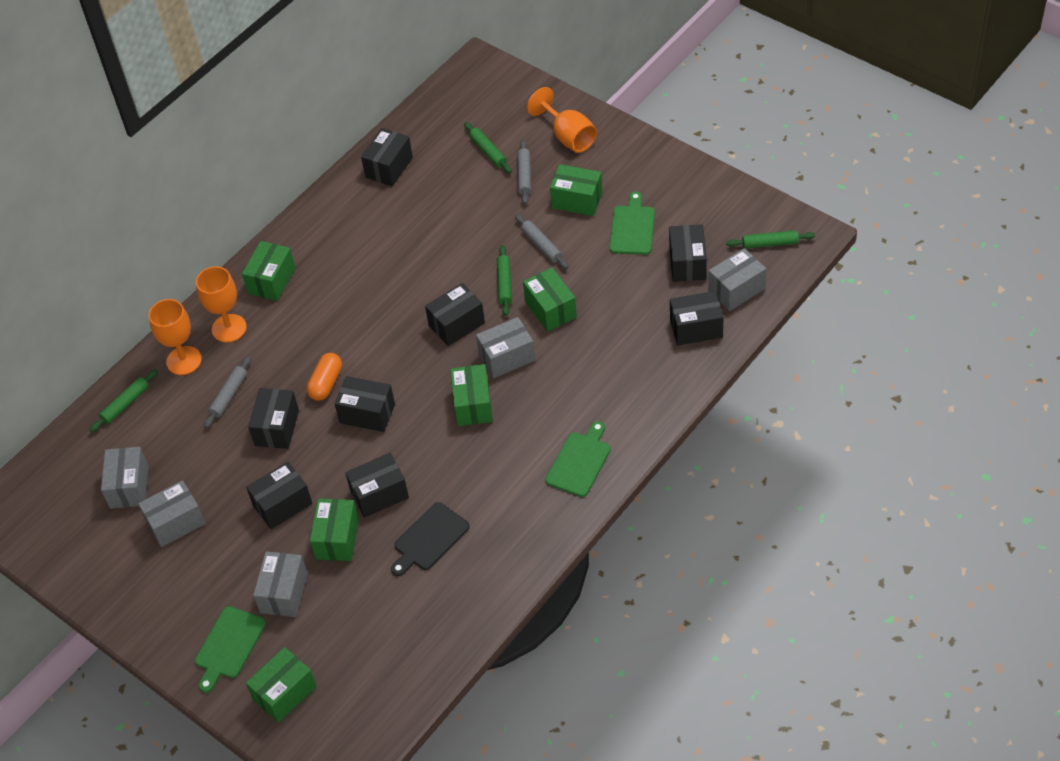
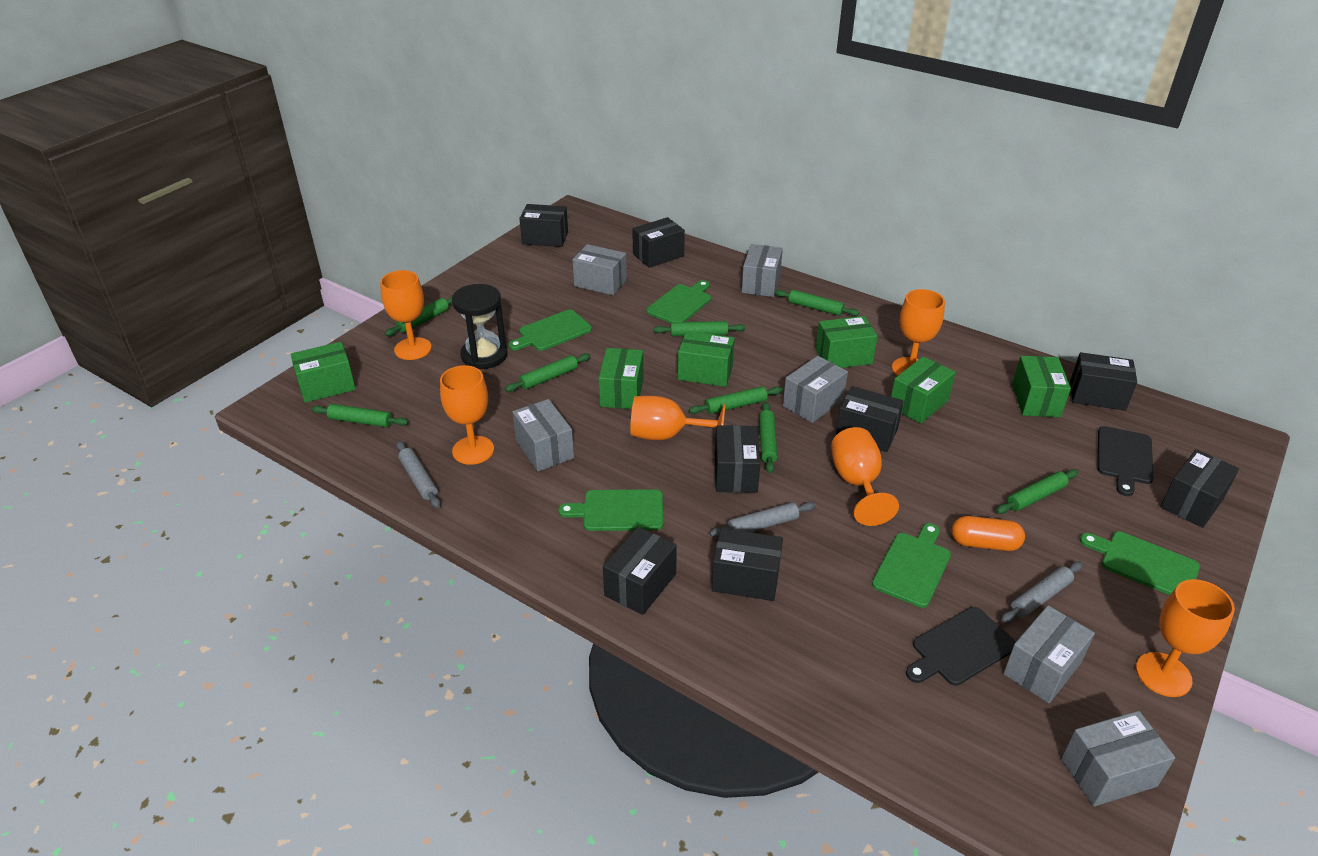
black cutting board: [391,502,470,576] = 1 -> [906,607,1016,686] [1097,426,1153,496] = 2
black hourglass: none = 0 -> [452,284,508,369] = 1
green cutting board: [195,606,266,693] [545,421,611,497] [610,192,655,255] = 3 -> [509,310,592,351] [558,489,663,531] [646,280,711,323] [872,523,951,608] [1080,532,1200,595] = 5
green rolling pin: [90,369,158,432] [464,122,512,173] [497,245,512,316] [726,230,815,249] = 4 -> [311,404,408,427] [385,296,452,336] [505,353,591,392] [653,321,745,336] [689,386,783,414] [759,402,778,473] [774,290,859,316] [996,469,1078,514] = 8
grey box: [101,447,148,509] [138,480,205,547] [253,551,308,617] [476,317,535,378] [708,248,766,311] = 5 -> [512,399,574,471] [573,244,627,295] [742,244,783,297] [783,356,848,423] [1003,605,1095,703] [1061,711,1175,807] = 6
orange goblet: [148,299,202,375] [196,266,247,343] [527,87,597,153] = 3 -> [380,270,432,360] [440,365,494,465] [630,396,726,440] [831,427,899,526] [892,289,945,376] [1136,579,1235,697] = 6

